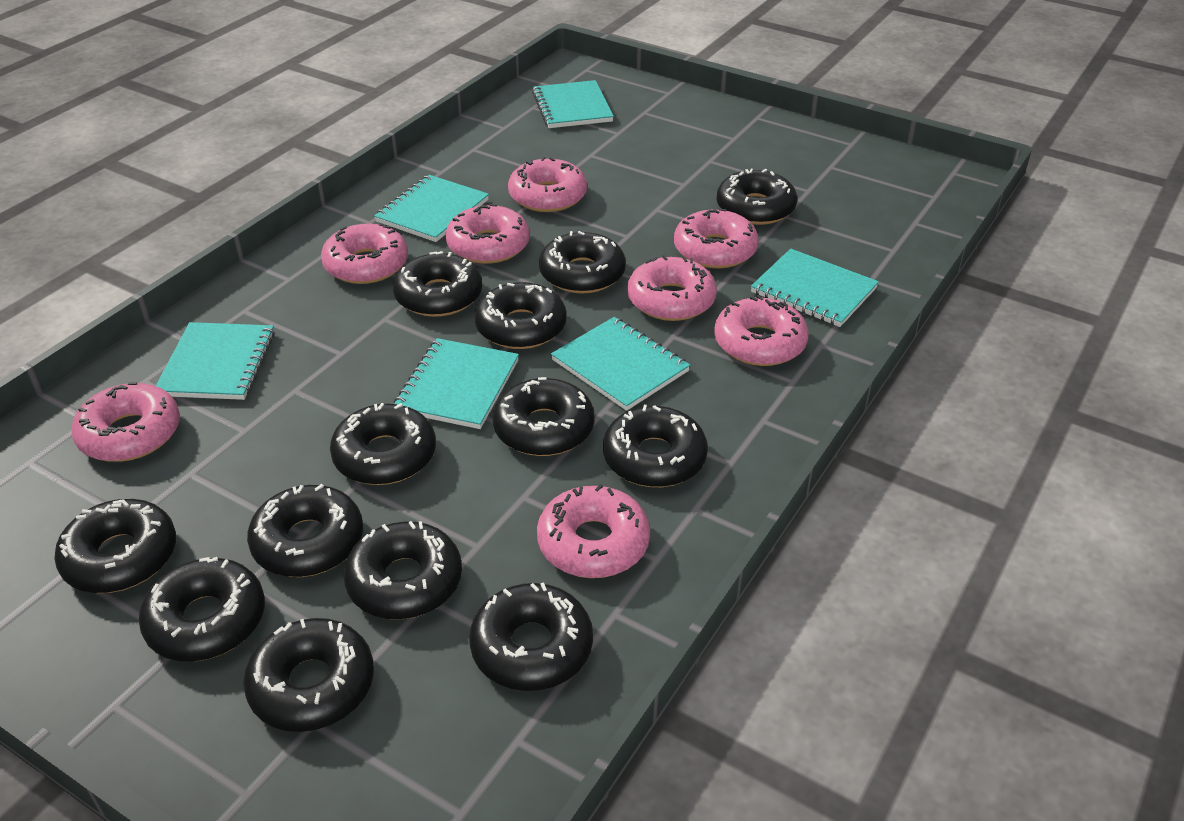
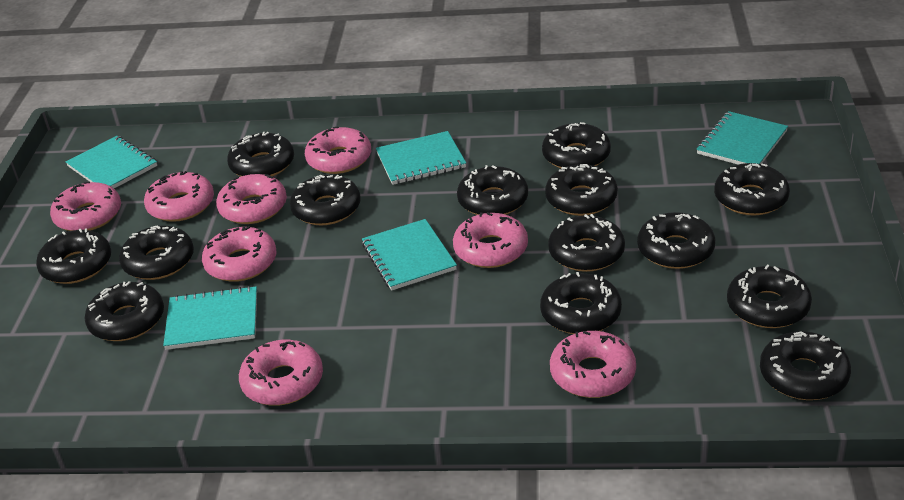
black donut: [54,499,176,593] [139,557,265,661] [243,618,374,732] [247,484,363,577] [330,403,436,485] [344,521,462,620] [393,251,482,317] [469,582,593,691] [474,282,567,349] [493,377,594,456] [539,231,626,294] [603,405,708,487] [716,169,797,225] = 13 -> [36,228,111,284] [85,281,164,341] [119,226,194,280] [227,132,294,176] [290,175,361,225] [457,165,528,215] [540,272,622,334] [542,122,611,168] [545,164,618,216] [548,214,625,272] [637,212,715,269] [714,163,790,216] [727,264,812,328] [760,331,851,400] = 14
turquoise notebook: [156,322,275,400] [374,175,489,242] [394,338,519,429] [532,80,614,128] [551,317,690,411] [751,249,879,327] = 6 -> [66,136,157,188] [163,286,257,350] [362,219,457,291] [376,131,466,185] [697,111,788,164] = 5

